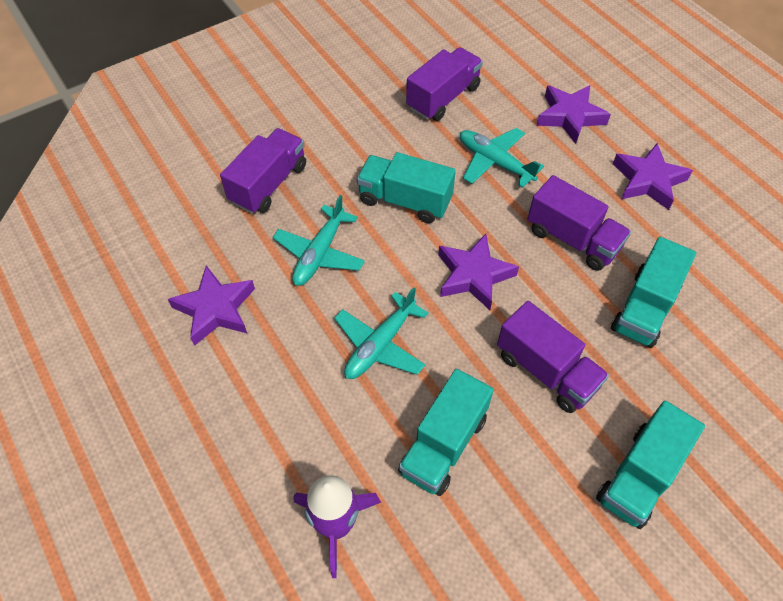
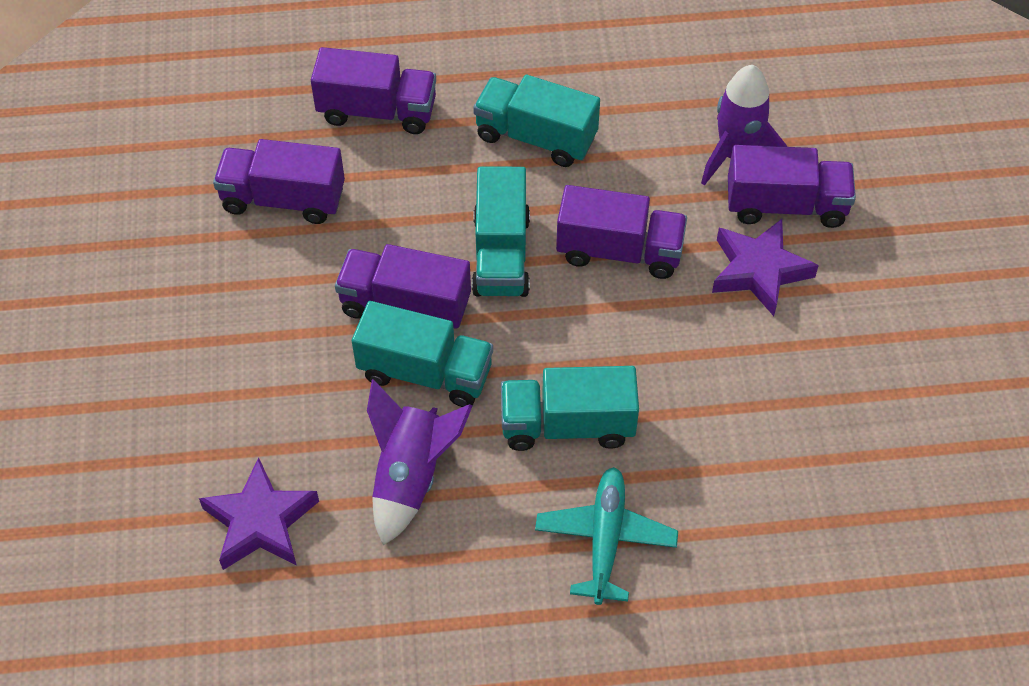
purple rocket: [294,475,381,578] = 1 -> [367,379,473,546] [701,65,787,186] = 2
purple star: [168,265,255,346] [438,234,519,310] [536,85,611,144] [613,143,693,210] = 4 -> [199,457,319,570] [712,219,819,316] = 2
purple truck: [220,128,306,214] [406,47,483,121] [497,301,609,413] [527,175,631,271] = 4 -> [213,139,345,224] [311,47,436,134] [335,244,471,329] [556,185,687,279] [728,145,856,228] = 5
turquoise plane: [273,195,365,286] [334,287,428,379] [460,128,544,188] = 3 -> [535,467,678,605] = 1

